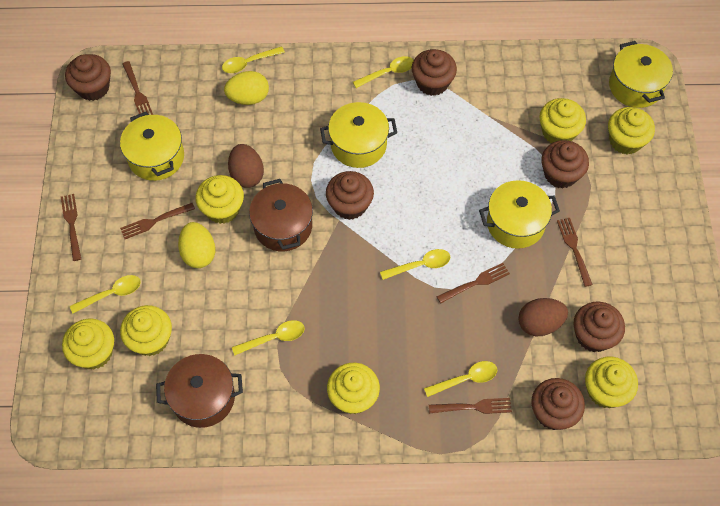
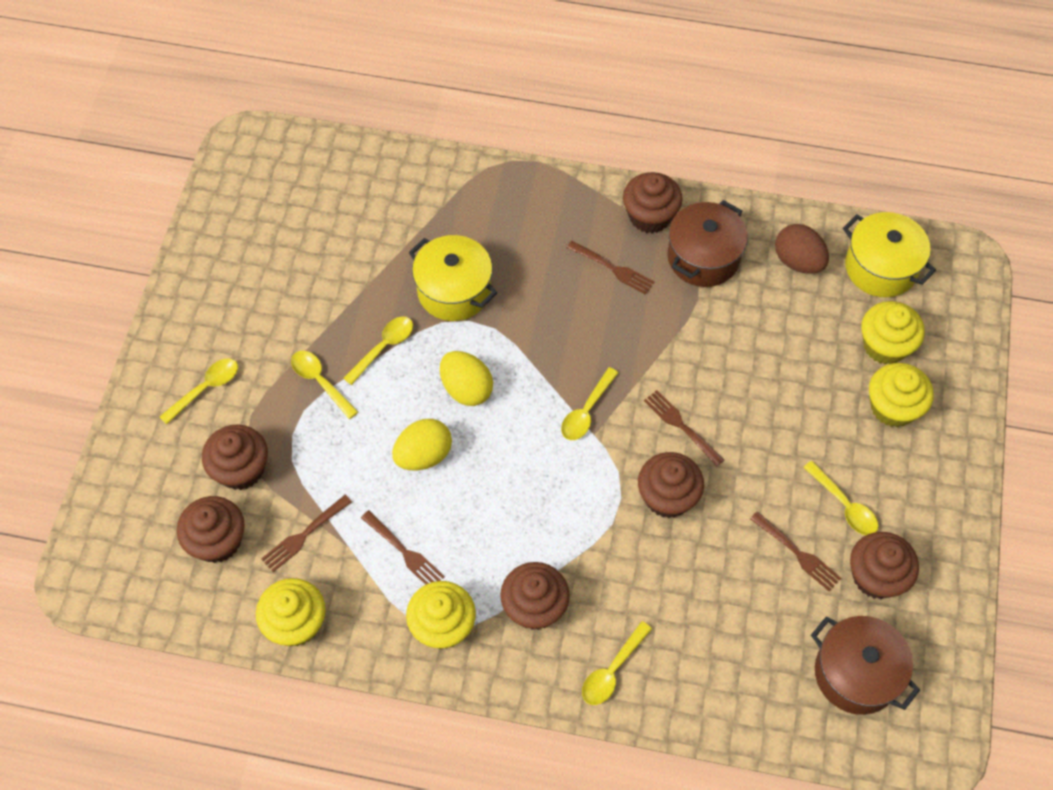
brown egg: [228,144,264,188] [518,298,568,336] = 2 -> [775,224,829,274] = 1
brown fork: [61,194,81,261] [120,203,195,239] [122,61,153,115] [429,398,512,414] [437,263,510,304] [557,218,593,287] = 6 -> [261,495,352,572] [361,510,445,585] [567,241,654,295] [644,390,724,467] [750,511,841,591] = 5
yellow cupcake: [62,319,114,369] [120,305,172,356] [196,175,244,224] [327,363,380,414] [539,98,586,143] [585,357,638,408] [608,107,655,154] = 7 -> [256,578,326,646] [406,581,476,649] [861,301,925,364] [869,363,934,427] = 4
yellow pot: [120,112,184,181] [320,102,397,168] [479,180,560,249] [609,41,673,108] = 4 -> [409,235,497,321] [843,212,936,297] = 2

